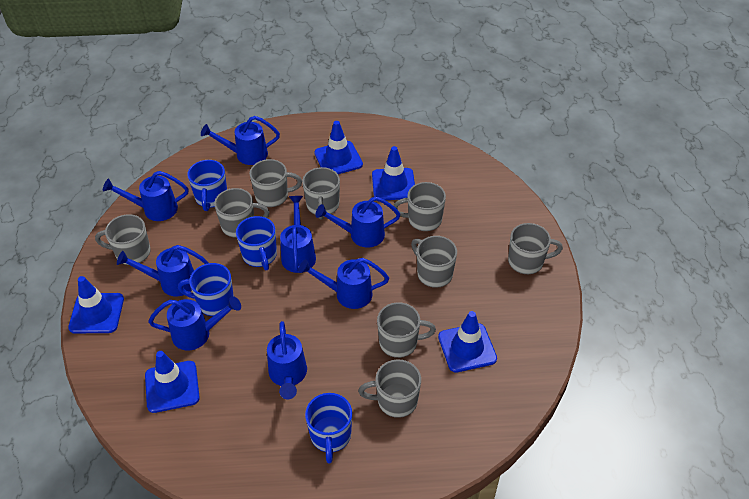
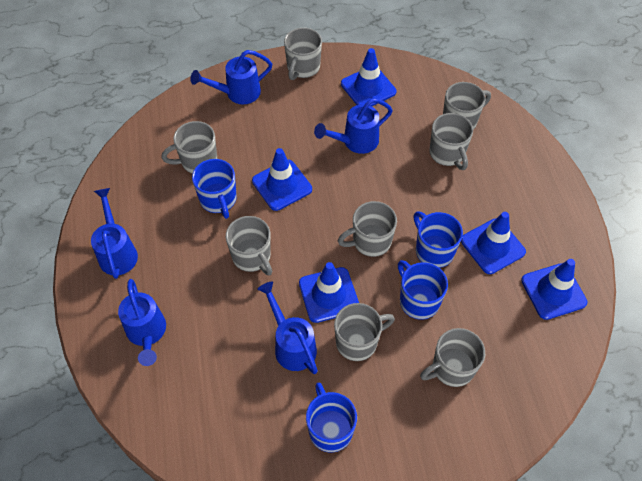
blue watering can: [103,171,189,221] [117,245,209,296] [148,296,241,350] [201,116,280,165] [267,321,307,399] [280,196,316,273] [298,258,389,309] [315,197,400,248] = 8 -> [91,188,138,279] [118,279,166,366] [190,50,272,104] [257,281,318,374] [314,99,393,154] = 5
grey mug: [95,214,151,265] [214,188,269,238] [250,159,302,207] [302,167,340,220] [358,359,421,418] [377,302,436,358] [393,182,446,231] [411,236,457,288] [508,223,563,274] = 9 -> [161,121,217,174] [226,216,272,276] [284,28,322,80] [334,303,395,361] [338,201,397,257] [420,328,485,387] [429,113,473,170] [443,82,491,130] = 8

